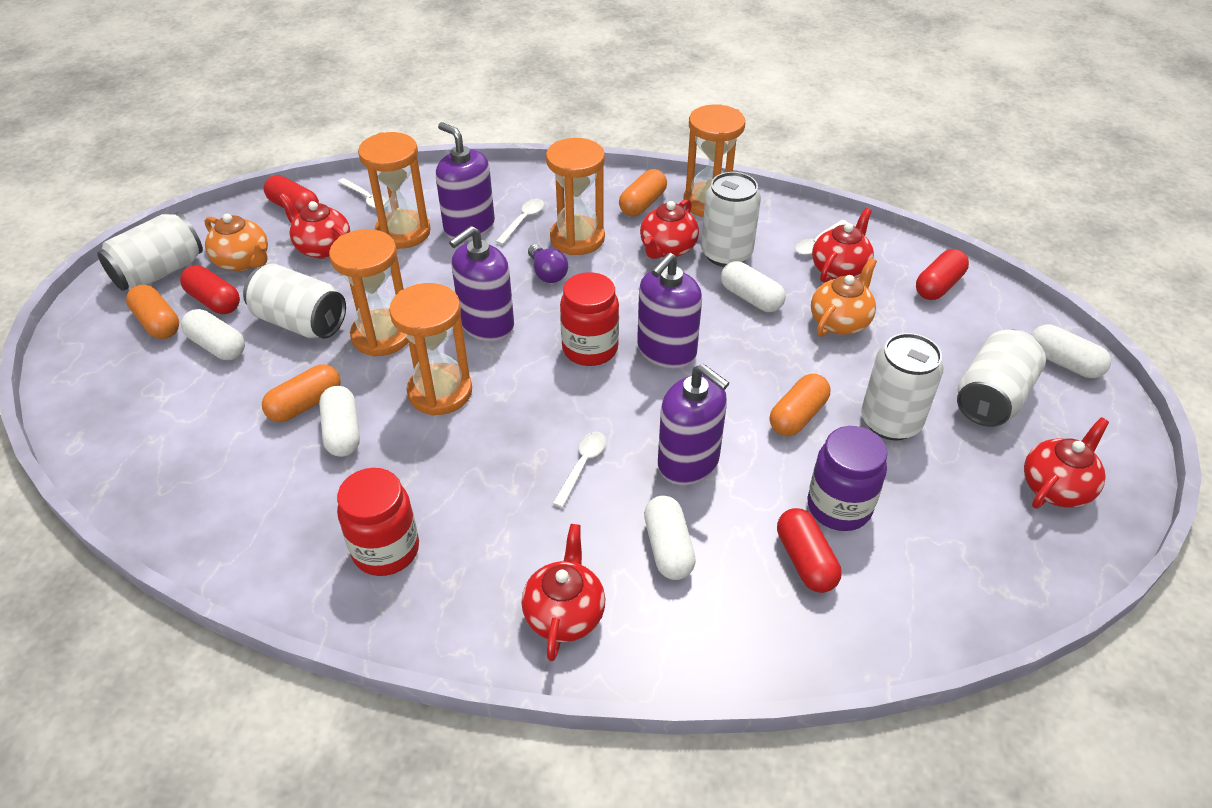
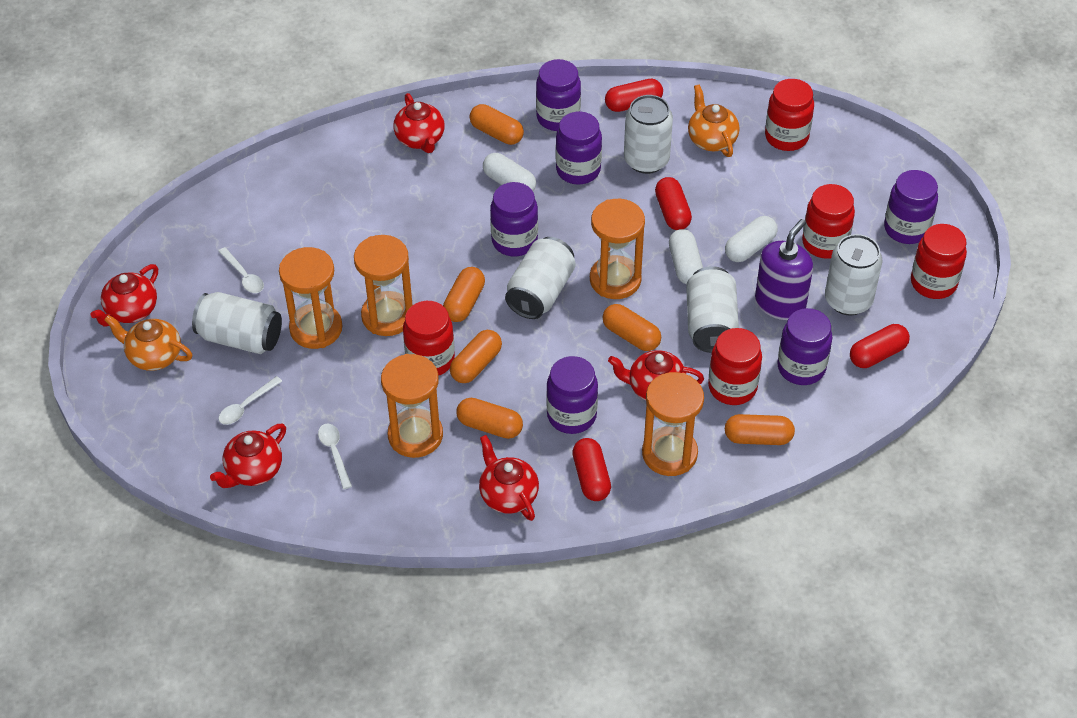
orange capsule: [126,285,179,339] [262,364,341,422] [619,169,667,216] [770,374,831,436] = 4 -> [443,267,485,322] [450,330,502,383] [456,398,523,439] [469,104,524,145] [602,304,661,351] [725,414,795,445] = 6
purple jar: [808,426,887,531] = 1 -> [490,182,538,256] [536,59,581,131] [546,356,598,434] [556,112,602,184] [777,308,832,385] [884,170,938,244] = 6
purple light bulb: [528,244,568,283] = 1 -> none = 0
purple soap dispenser: [436,122,495,241] [449,226,514,341] [637,253,702,368] [658,364,729,485] = 4 -> [755,219,813,320] = 1
red jar: [337,468,419,576] [560,272,619,366] = 2 -> [403,301,455,376] [708,328,762,405] [765,79,814,151] [802,184,855,259] [911,224,967,299] = 5
white capsule: [181,309,245,360] [319,386,360,457] [644,496,696,580] [721,261,786,312] [1031,324,1111,378] = 5 -> [483,153,536,191] [669,229,703,284] [725,216,778,262] = 3
white spoon: [338,178,388,209] [495,199,544,245] [552,431,606,508] [795,220,848,255] = 4 -> [218,247,264,293] [219,376,282,425] [318,424,352,489] = 3

